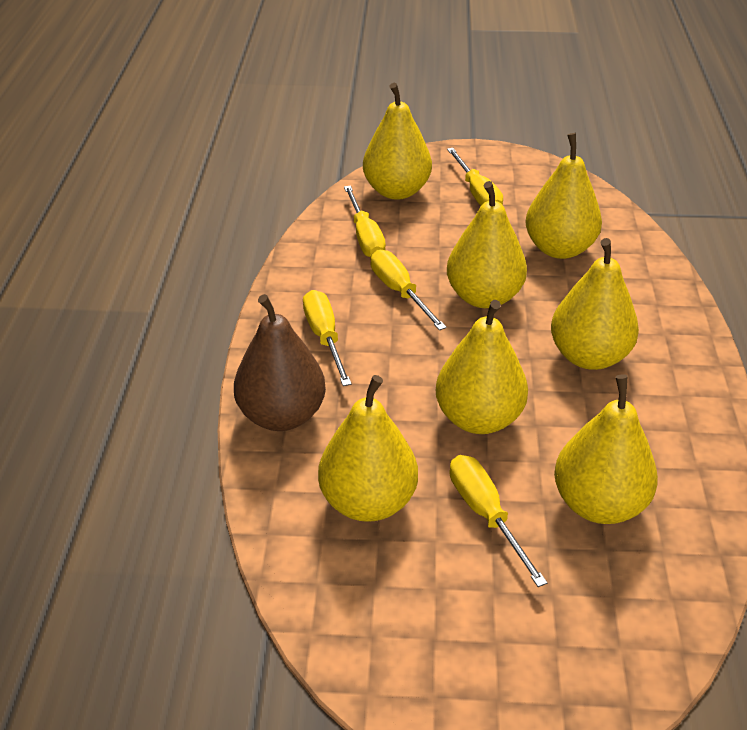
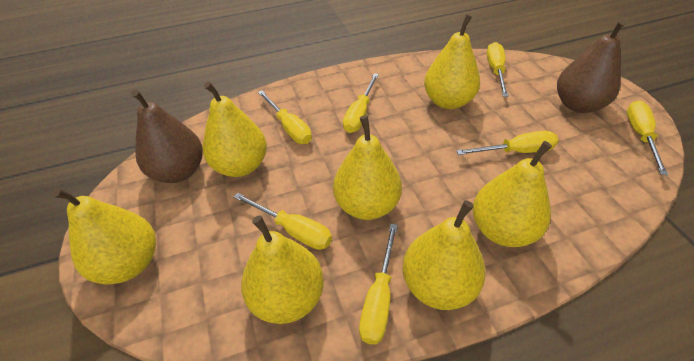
brown pear: [234,294,326,431] = 1 -> [131,89,203,183] [557,19,626,113] = 2
yellow screwdriver: [303,290,352,386] [344,186,386,257] [371,249,447,330] [447,148,503,206] [450,455,547,587] = 5 -> [234,193,332,250] [258,90,312,144] [343,73,379,133] [359,224,398,345] [456,131,558,155] [487,42,509,97] [627,101,668,175] = 7

